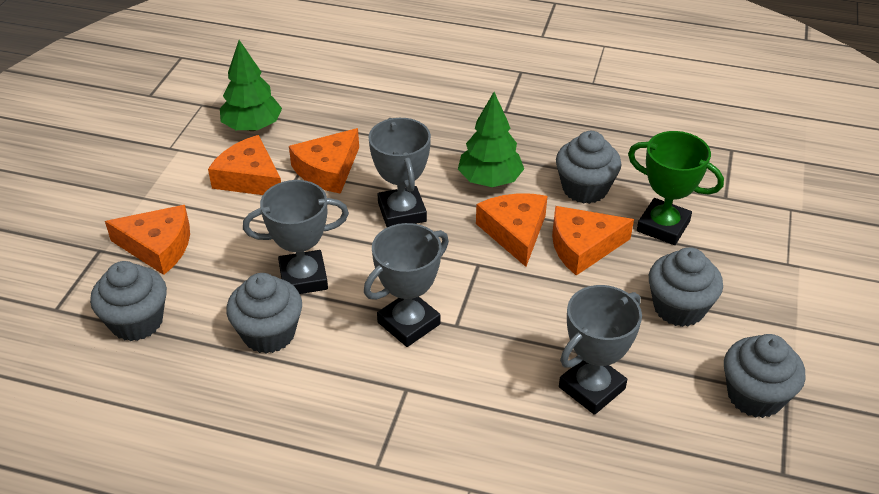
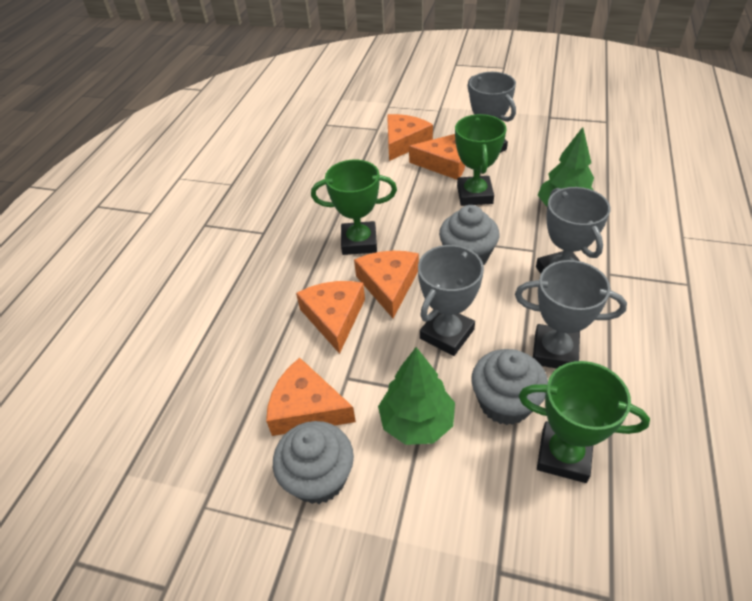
green trophy: [628,131,724,245] = 1 -> [311,160,397,255] [455,114,507,206] [519,361,650,483] = 3
grey cupcake: [90,261,167,341] [226,273,302,353] [556,131,621,204] [649,247,723,327] [724,334,806,418] = 5 -> [273,421,354,504] [439,205,500,265] [472,349,548,425] = 3

